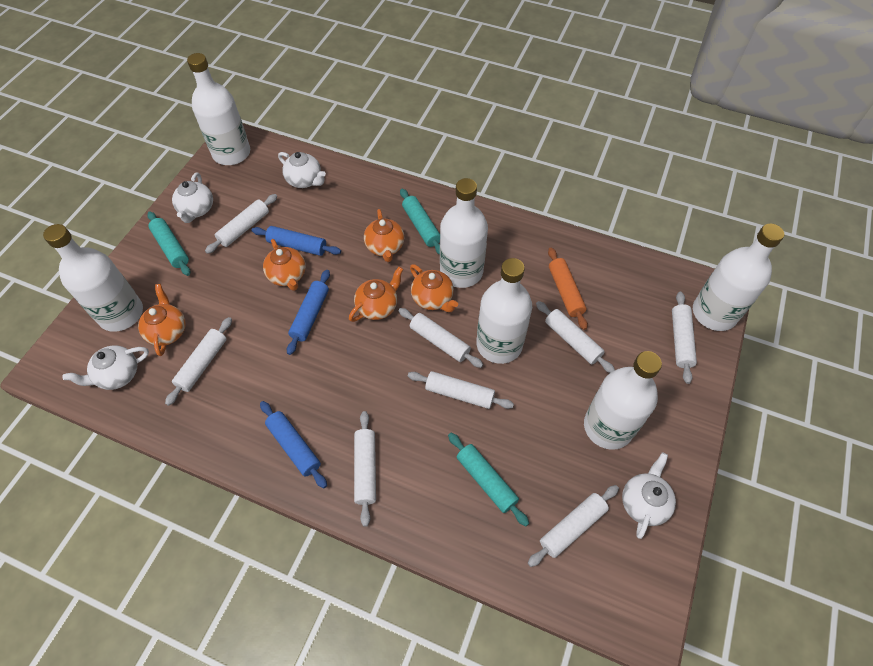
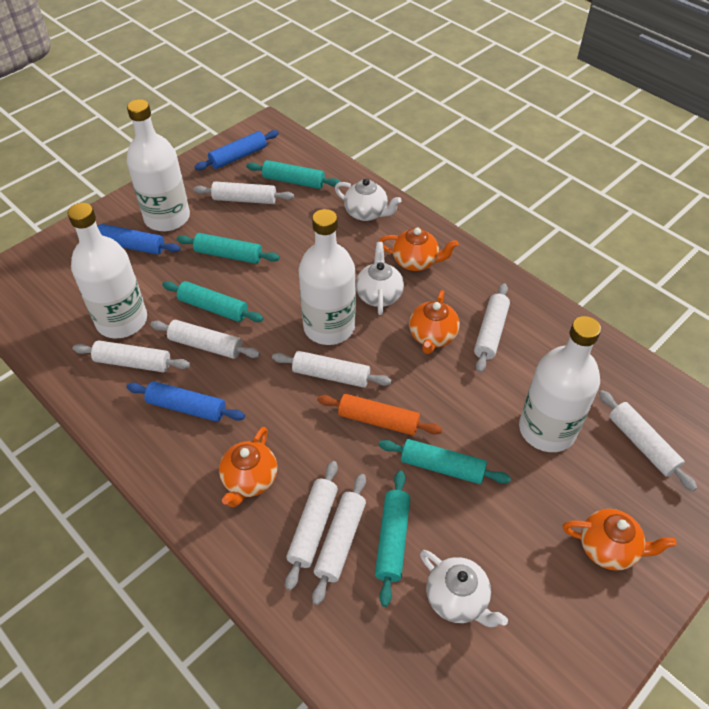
orange teapot: [138,284,186,356] [263,239,306,291] [349,266,403,322] [364,209,404,262] [410,264,458,312] = 5 -> [219,427,277,507] [379,228,458,271] [409,290,460,354] [563,509,676,571] = 4
turquoise rolling pin: [147,211,190,276] [400,188,440,255] [448,433,529,526] = 3 -> [162,281,264,322] [176,233,280,264] [246,160,341,189] [375,470,410,607] [379,439,511,484] = 5
white bottle: [43,224,143,332] [187,53,250,165] [440,178,488,288] [476,258,532,364] [584,351,662,450] [693,224,784,331] = 6 -> [67,203,147,338] [127,99,190,231] [298,209,356,345] [519,316,601,452] = 4
white teapot: [62,345,149,390] [172,173,213,223] [278,152,326,188] [622,452,676,539] = 4 -> [335,179,402,221] [356,242,404,315] [420,550,508,627] = 3

